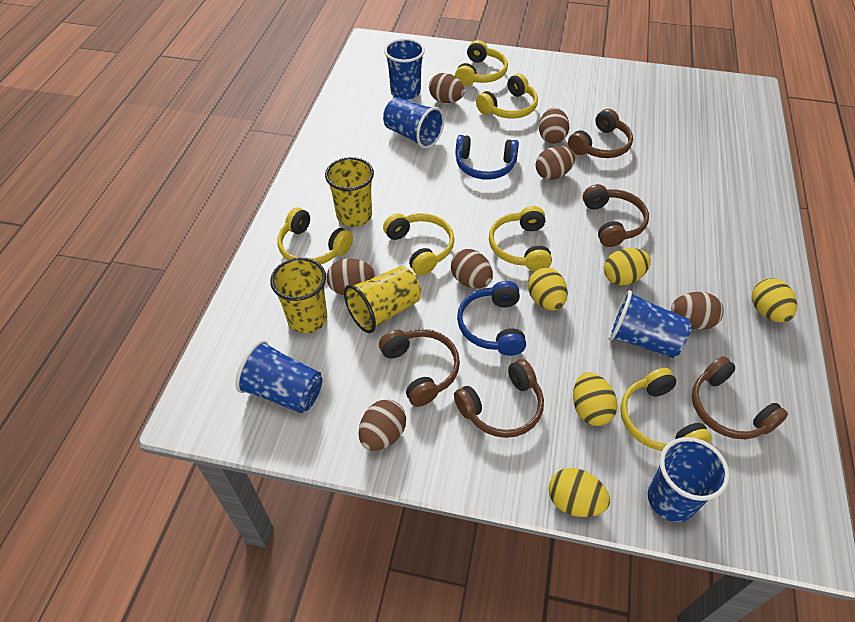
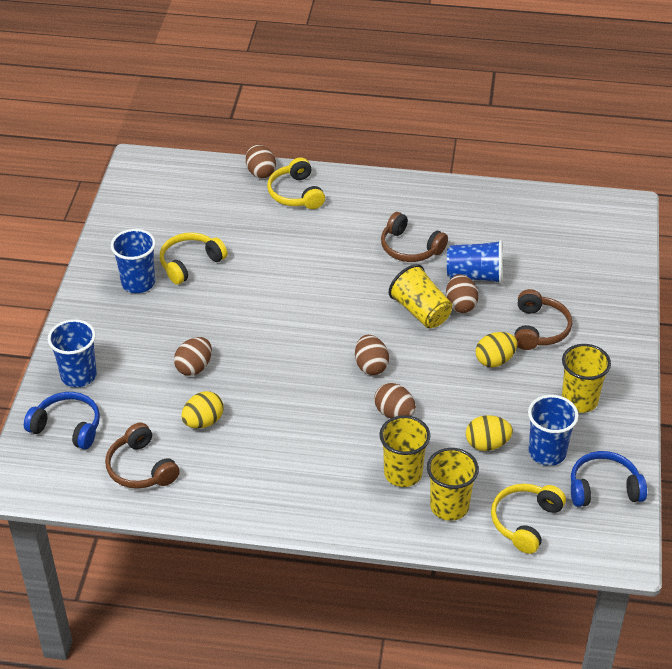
blue cup: [235,340,323,413] [383,97,444,149] [384,38,425,100] [608,290,691,358] [648,437,730,522] = 5 -> [48,319,97,387] [111,229,156,293] [447,240,503,284] [528,395,579,466] = 4
brown egg: [326,258,375,295] [359,400,406,451] [429,73,465,103] [451,249,493,288] [536,146,575,180] [539,108,569,144] [671,292,723,330] = 7 -> [174,337,212,376] [246,144,276,178] [355,335,389,375] [374,383,416,418] [446,274,478,313] = 5
brown headphones: [379,329,460,407] [454,359,544,438] [568,109,633,158] [583,184,649,247] [692,356,788,439] = 5 -> [105,423,180,489] [381,212,448,262] [514,289,572,350] = 3
yellow cup: [270,258,327,333] [325,157,374,227] [344,266,421,333] = 3 -> [379,415,430,487] [388,264,452,328] [427,448,479,521] [562,344,611,413] = 4
yellow egg: [528,267,568,310] [548,468,610,517] [573,372,617,426] [604,248,651,286] [752,278,797,323] = 5 -> [181,391,224,428] [466,415,513,451] [476,332,517,367] = 3
yellow headphones: [277,207,353,264] [383,213,454,275] [455,40,508,86] [476,73,538,119] [489,206,552,271] [620,368,712,451] = 6 -> [160,233,228,285] [267,157,325,209] [491,484,566,554] = 3

